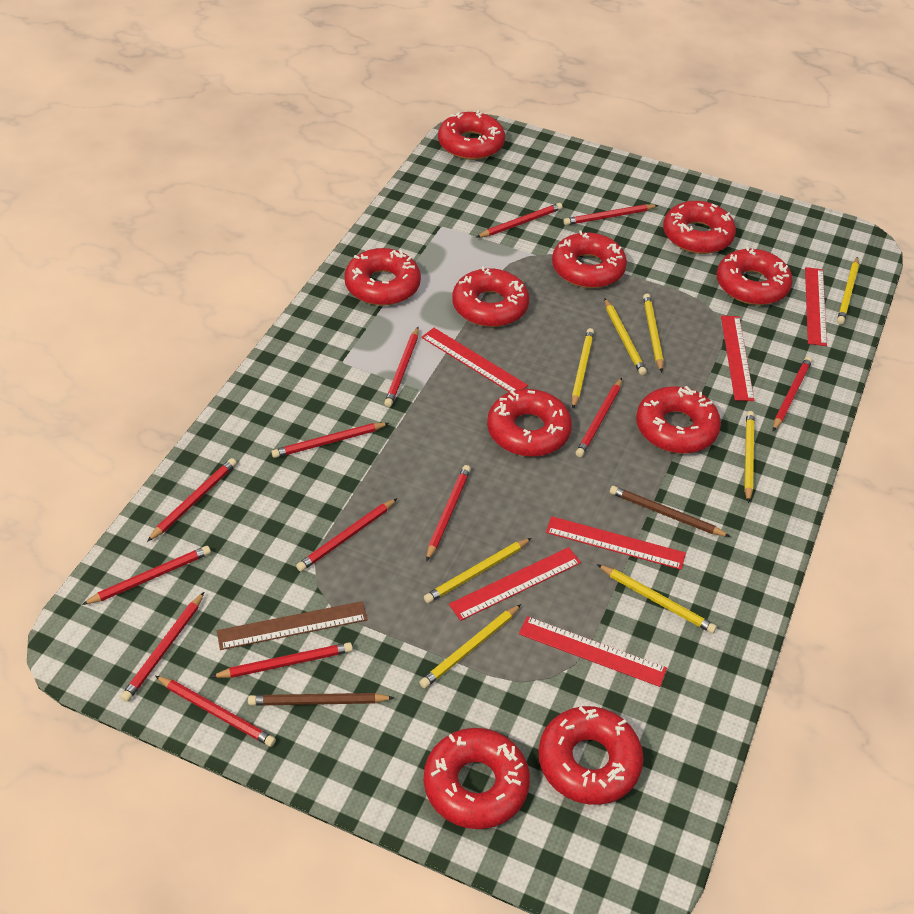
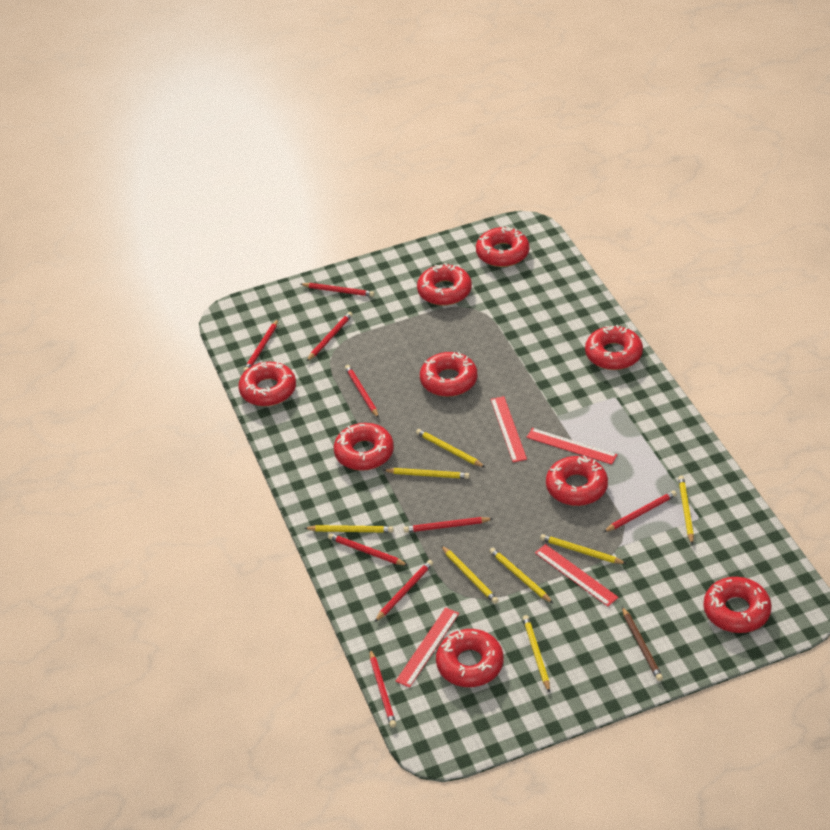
brown pencil: [248,693,394,706] [610,486,731,537] = 2 -> [622,607,663,681] = 1
brown ruler: [217,601,368,650] = 1 -> none = 0
red donut: [344,248,421,306] [424,728,530,829] [438,110,505,160] [452,266,529,327] [487,389,572,457] [538,706,644,805] [552,231,627,288] [636,386,721,454] [663,201,736,254] [716,246,793,305] = 10 -> [238,361,296,406] [334,423,394,471] [417,263,472,306] [420,352,477,397] [436,629,504,687] [476,226,529,267] [546,456,608,506] [585,325,643,370] [704,577,772,633] = 9
red pencil: [82,546,211,605] [121,592,204,702] [147,458,237,542] [155,676,276,747] [211,642,353,678] [271,423,389,458] [296,498,397,572] [384,327,419,407] [426,465,471,562] [476,203,563,238] [563,204,658,225] [576,378,622,457] [773,357,812,431] = 13 -> [243,319,278,372] [301,283,375,297] [306,312,353,362] [328,533,408,566] [345,365,379,418] [370,649,396,728] [375,560,433,622] [404,517,493,533] [603,491,677,532] = 9
red ruler: [422,328,528,392] [449,547,581,621] [519,616,667,687] [546,516,686,570] [721,315,754,401] [805,267,827,346] = 6 -> [396,607,459,688] [490,396,527,462] [526,428,618,465] [535,544,619,606] = 4

